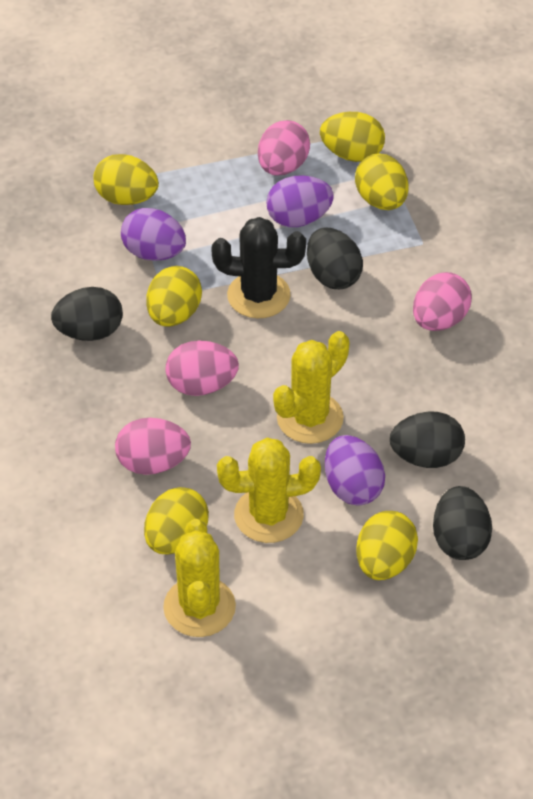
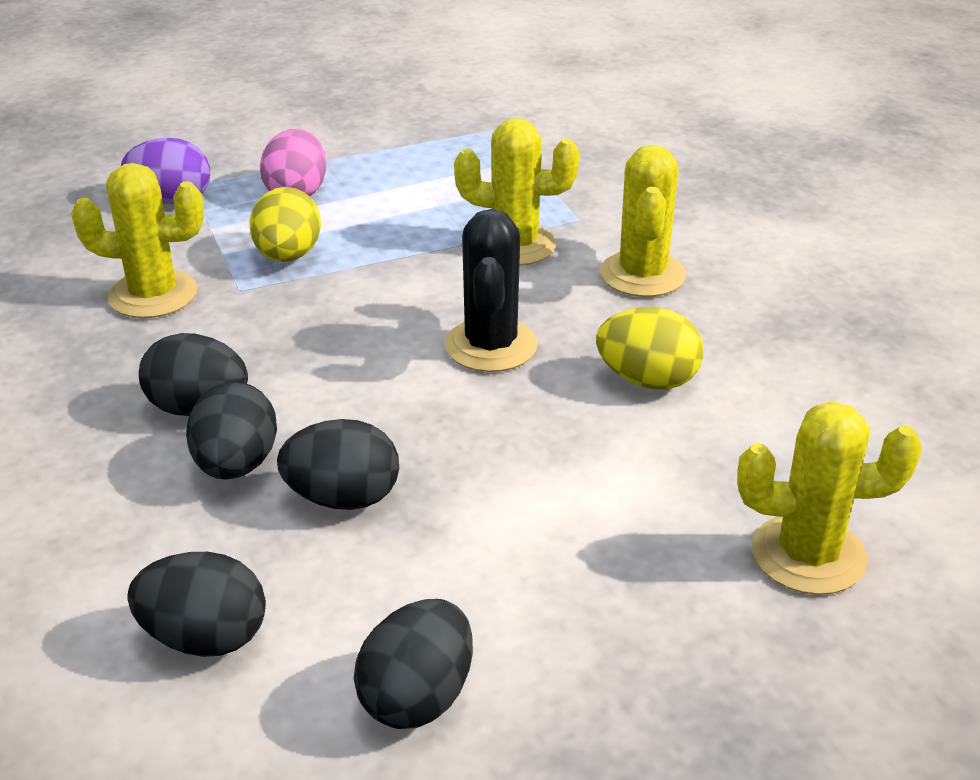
black egg: [51,287,123,341] [307,228,363,289] [390,412,465,468] [433,486,492,560] = 4 -> [127,552,266,657] [139,333,248,416] [186,382,277,480] [277,419,399,510] [354,599,473,729] = 5
pink egg: [115,418,191,475] [166,341,239,396] [258,120,310,176] [413,272,472,331] = 4 -> [260,129,326,196] = 1
purple egg: [121,208,186,261] [266,175,334,227] [325,435,385,506] = 3 -> [121,138,210,204] = 1
yellow cactus: [163,519,236,637] [217,438,321,543] [273,331,350,444] = 3 -> [71,163,204,318] [454,118,580,266] [600,145,686,297] [737,402,922,595] = 4
yellow egg: [93,154,159,205] [144,487,209,555] [146,266,202,327] [320,112,385,162] [355,153,409,210] [356,511,418,580] = 6 -> [250,187,321,262] [596,307,704,389] = 2

